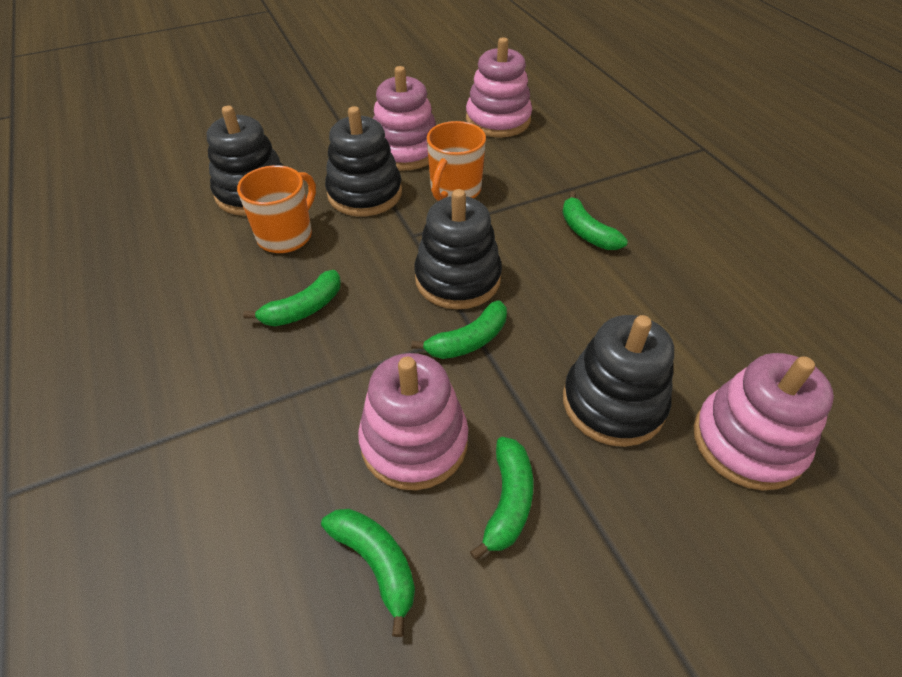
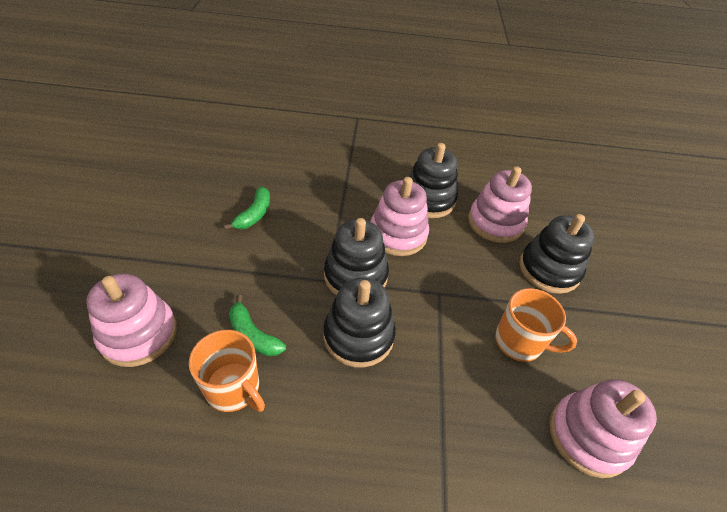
green banana: [243,270,341,326] [321,509,415,637] [411,301,507,359] [470,437,533,560] [562,191,628,250] = 5 -> [224,187,270,230] [229,295,286,356] = 2

